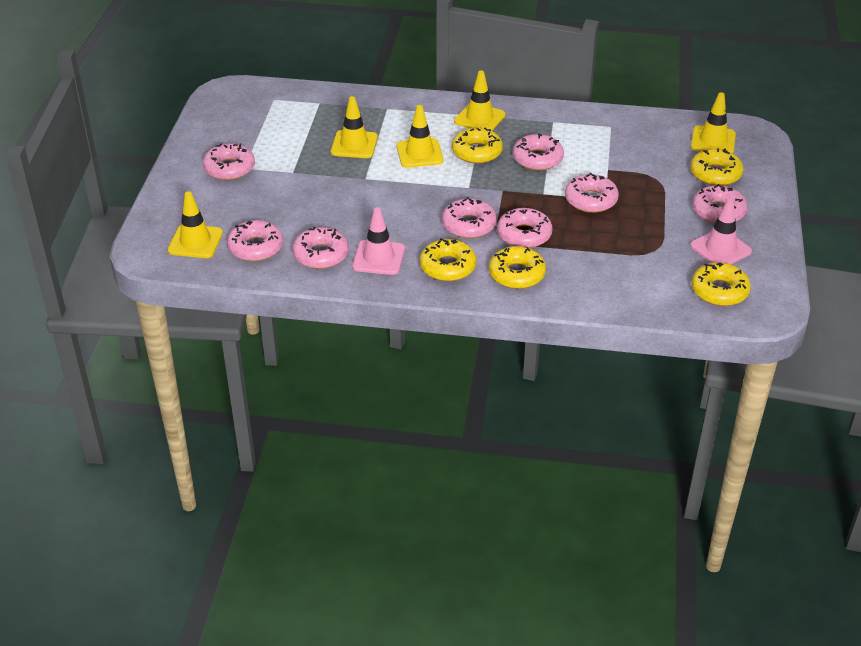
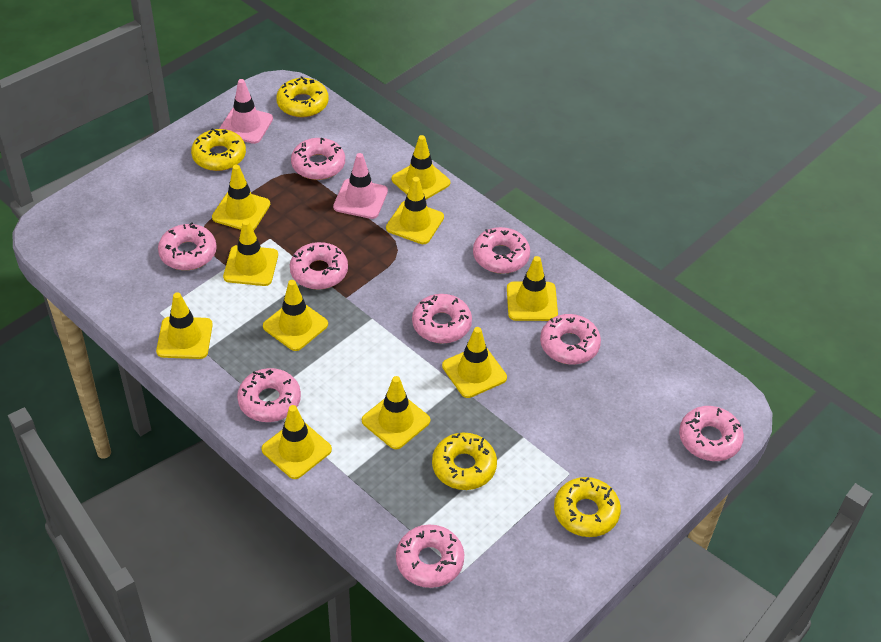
pink donut: [203,143,255,180] [227,220,283,261] [292,227,349,269] [442,197,497,238] [497,208,552,248] [512,133,564,170] [565,173,619,213] [692,184,748,224] = 8 -> [158,222,217,270] [237,368,301,422] [290,242,348,290] [291,137,345,180] [396,524,464,588] [412,294,472,344] [473,227,530,274] [540,314,601,365] [679,406,744,461] = 9
yellow donut: [420,238,477,281] [452,128,503,164] [489,246,546,289] [690,149,743,186] [691,262,751,306] = 5 -> [191,128,246,171] [276,76,329,117] [432,433,497,490] [554,477,621,537] = 4
yellow traffic cone: [168,191,223,258] [331,96,378,158] [397,105,444,168] [454,70,505,131] [691,92,736,153] = 5 -> [156,292,213,359] [212,165,270,231] [223,220,278,286] [261,405,332,479] [263,280,328,351] [362,376,430,449] [386,177,444,244] [392,135,450,199] [442,327,507,398] [507,256,558,321] = 10

